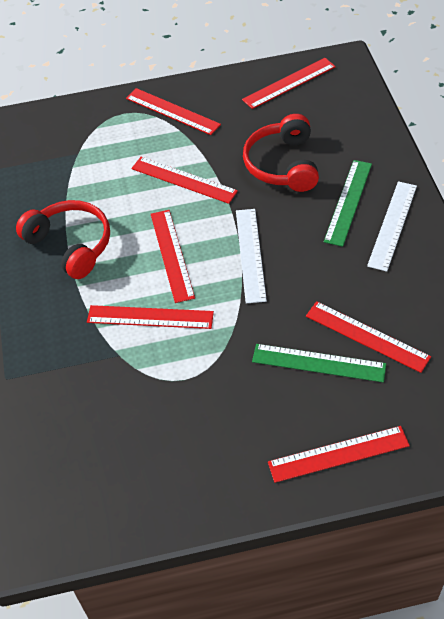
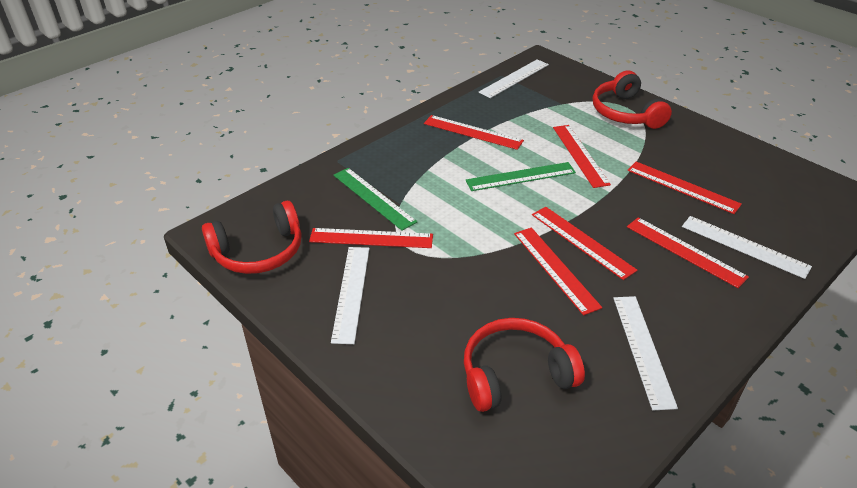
red headphones: [16,200,110,279] [243,114,319,192] = 2 -> [202,201,302,274] [464,318,585,412] [593,71,672,129] = 3
white ruler: [236,209,267,303] [367,181,417,272] = 2 -> [331,247,370,344] [478,59,549,98] [613,296,678,410] [682,216,812,279] = 4

